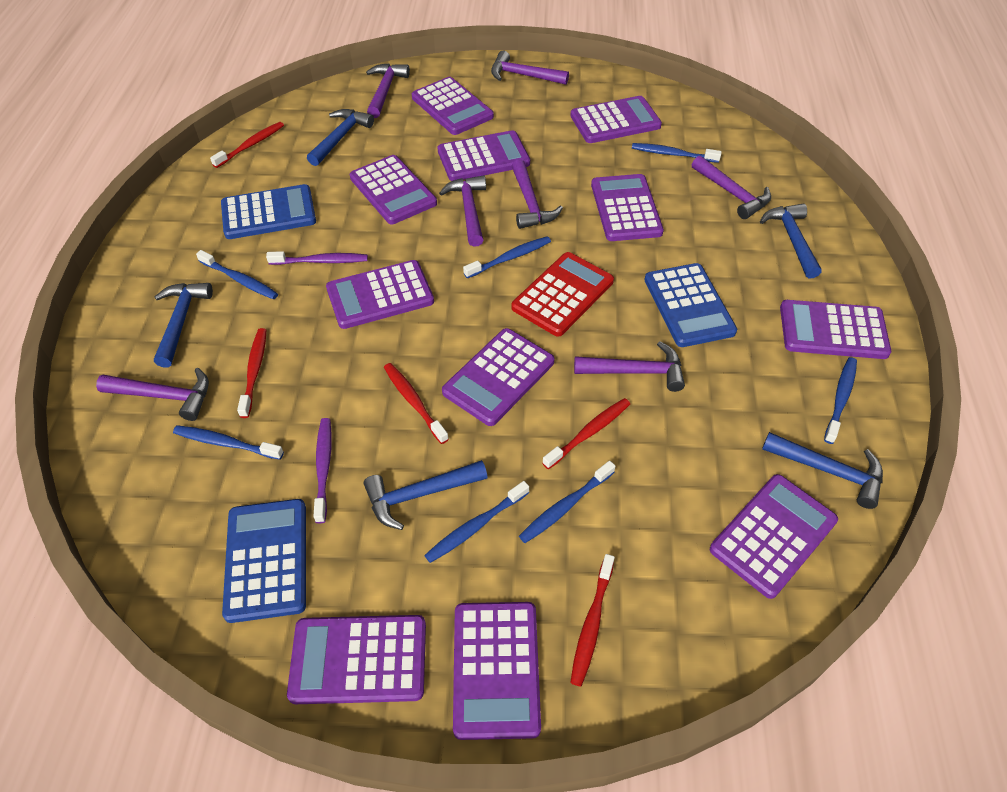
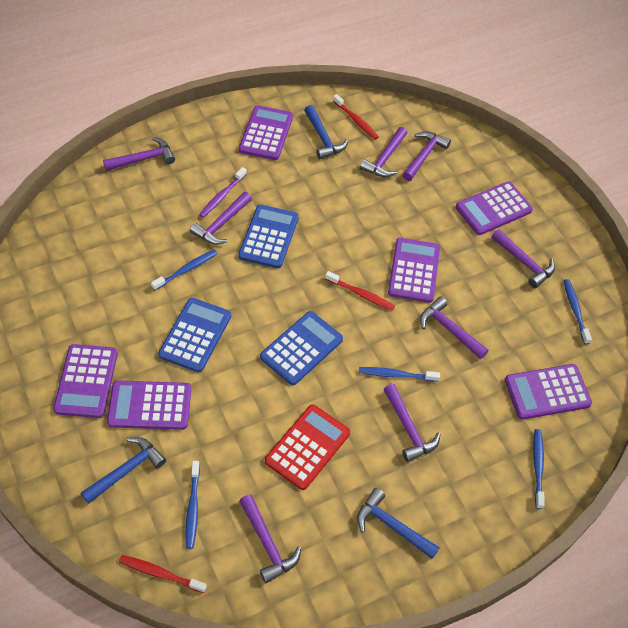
blue hammer: [154,283,213,367] [307,109,374,166] [364,460,488,530] [760,204,822,279] [762,432,883,509] = 5 -> [81,437,166,504] [304,105,348,159] [357,488,440,559] = 3
blue toothbrush: [173,425,284,460] [196,250,278,300] [424,481,529,563] [463,236,551,278] [519,461,616,543] [632,143,722,163] [824,357,857,444] = 7 -> [151,249,218,290] [185,461,200,549] [359,367,440,382] [533,429,545,509] [563,279,592,344] = 5
purple calculator: [287,615,426,704] [326,260,434,329] [350,155,437,224] [412,77,494,135] [437,130,530,181] [442,328,555,426] [453,602,541,740] [570,96,662,143] [591,174,664,241] [710,474,838,599] [780,300,891,359] = 11 -> [53,344,118,418] [107,380,191,430] [239,105,293,160] [388,238,440,303] [456,182,533,235] [505,364,592,420] = 6
purple hammer: [96,368,209,421] [366,63,410,118] [439,175,486,247] [491,51,569,85] [511,159,563,229] [574,341,685,392] [692,155,771,219] = 7 -> [103,137,175,171] [190,192,252,245] [239,494,301,583] [360,127,407,177] [383,384,441,462] [403,131,451,181] [420,296,488,359] [491,229,555,288] = 8
purple toothbrush: [266,251,368,265] [313,418,332,524] = 2 -> [199,167,247,218] = 1
red toothbrush: [210,122,284,168] [237,328,266,418] [384,363,449,444] [543,398,630,469] [570,554,615,687] = 5 -> [119,555,207,593] [325,271,395,311] [333,94,379,140] = 3

